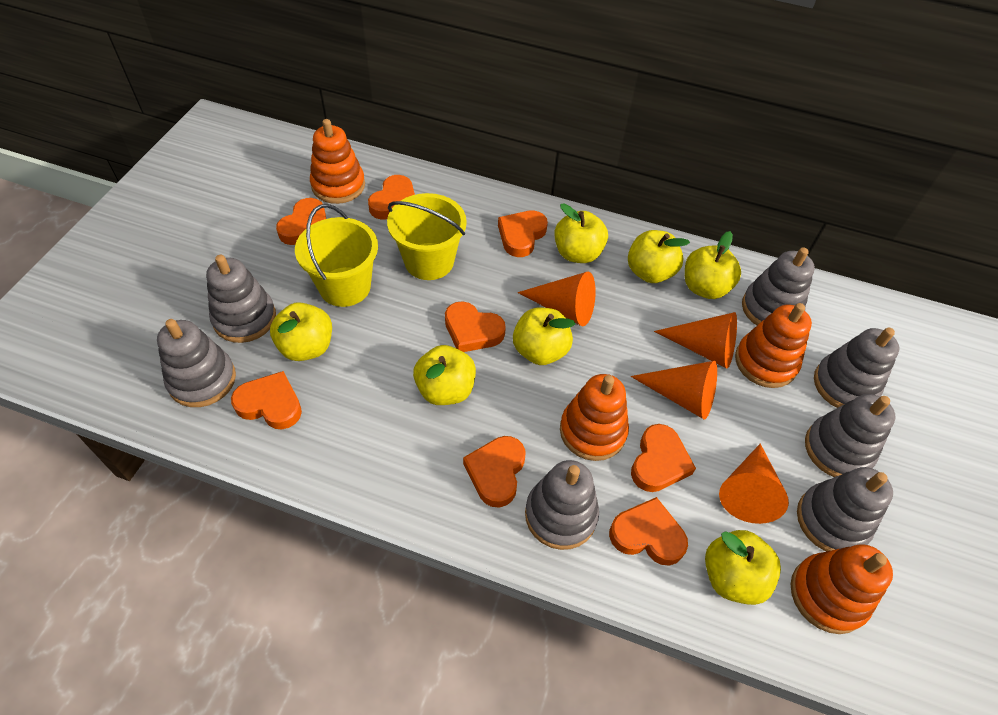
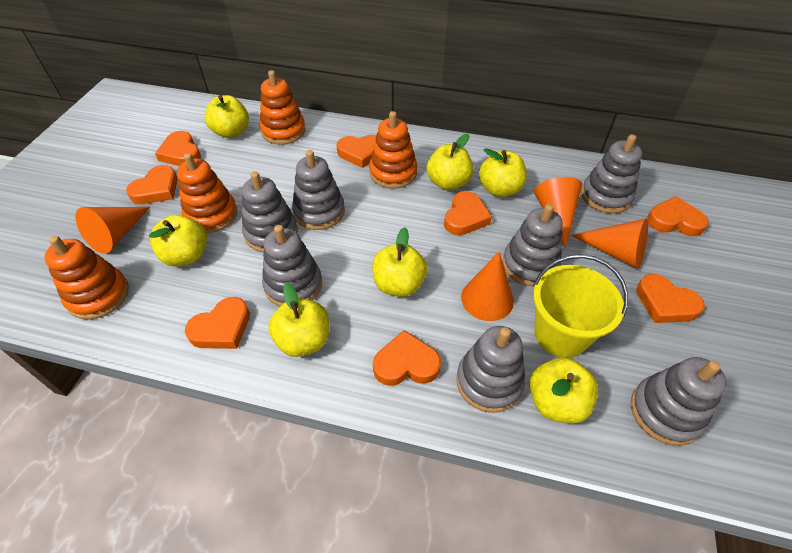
yellow bucket: [295,204,378,307] [387,193,467,280] = 2 -> [533,254,628,358] = 1

